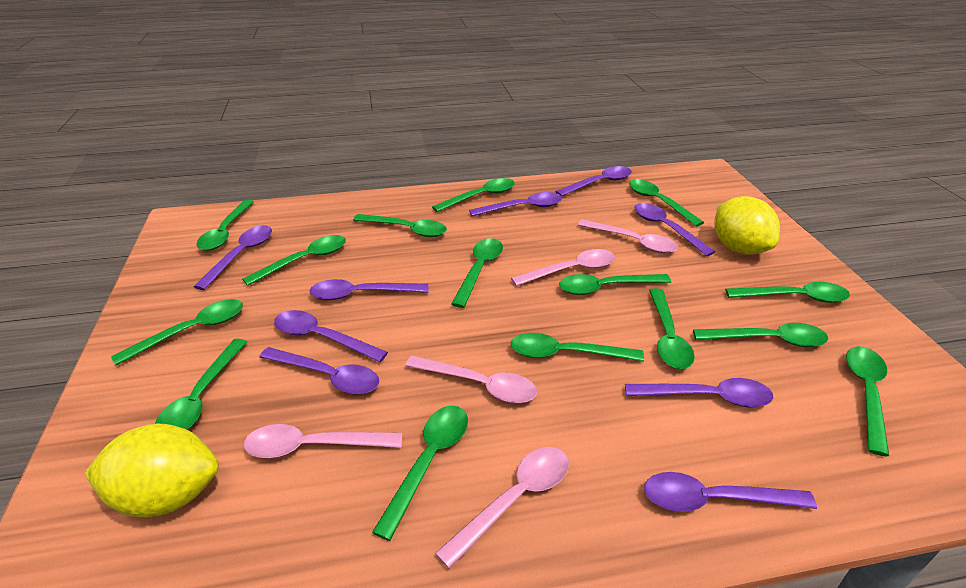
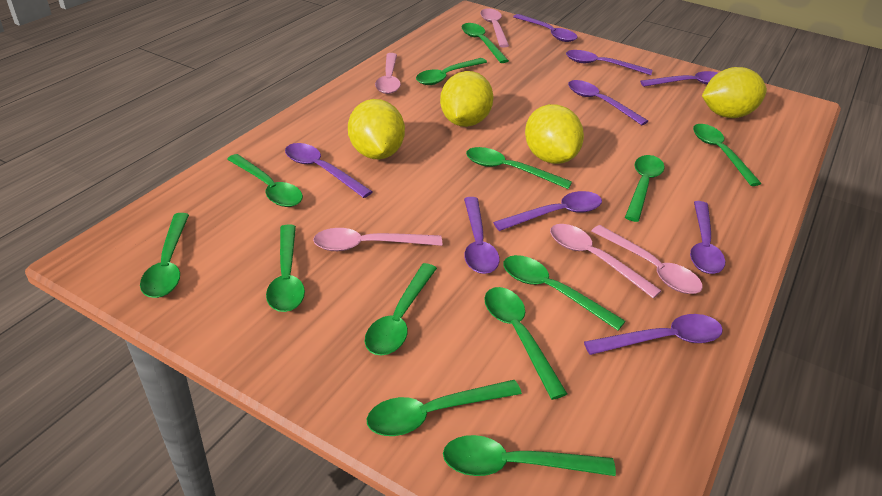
green spoon: [111,299,243,366] [155,339,247,430] [197,200,254,251] [242,235,346,286] [353,214,447,237] [372,406,468,541] [432,178,515,212] [451,238,503,308] [510,333,644,362] [559,274,671,295] [629,179,704,226] [649,288,695,369] [693,323,828,347] [725,282,850,303] [846,346,889,457] = 15 -> [140,213,189,298] [227,154,303,207] [266,224,305,312] [365,263,437,356] [367,380,522,436] [416,58,487,85] [443,435,616,476] [462,23,509,63] [466,147,572,189] [484,287,567,400] [503,255,625,330] [625,155,665,222] [693,124,762,186] = 13
yellow lemon: [84,424,219,517] [714,196,780,255] = 2 -> [348,99,405,159] [440,71,493,127] [525,104,584,164] [702,67,767,118] = 4

